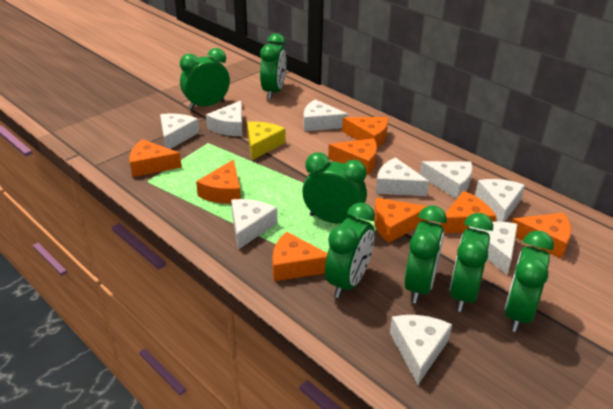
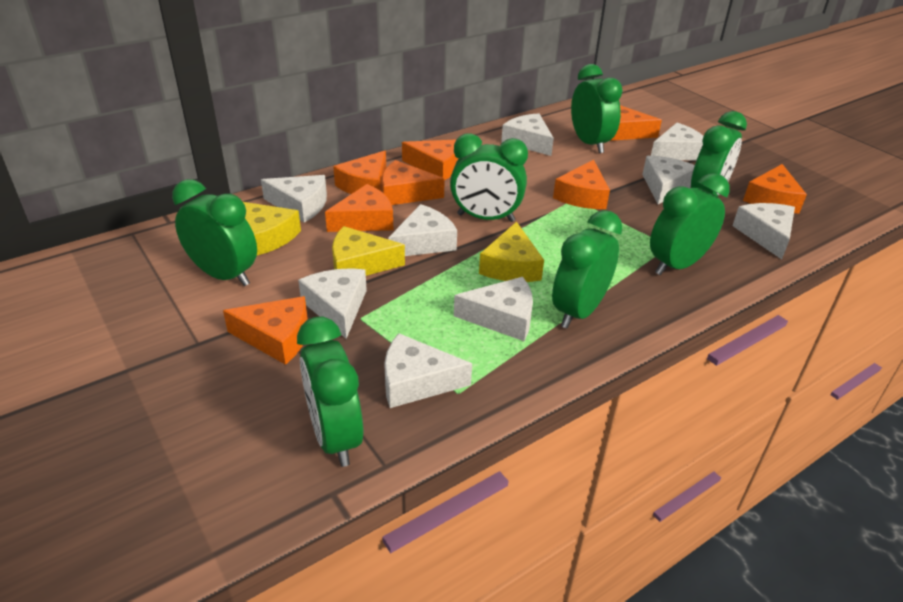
yellow cheese: [247,122,285,160] = 1 -> [243,202,301,255] [332,226,405,276] [479,222,544,282] = 3

